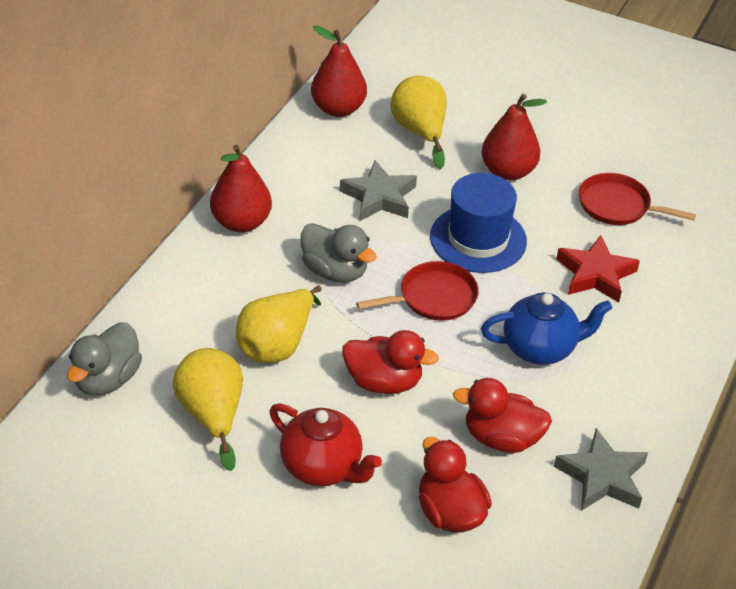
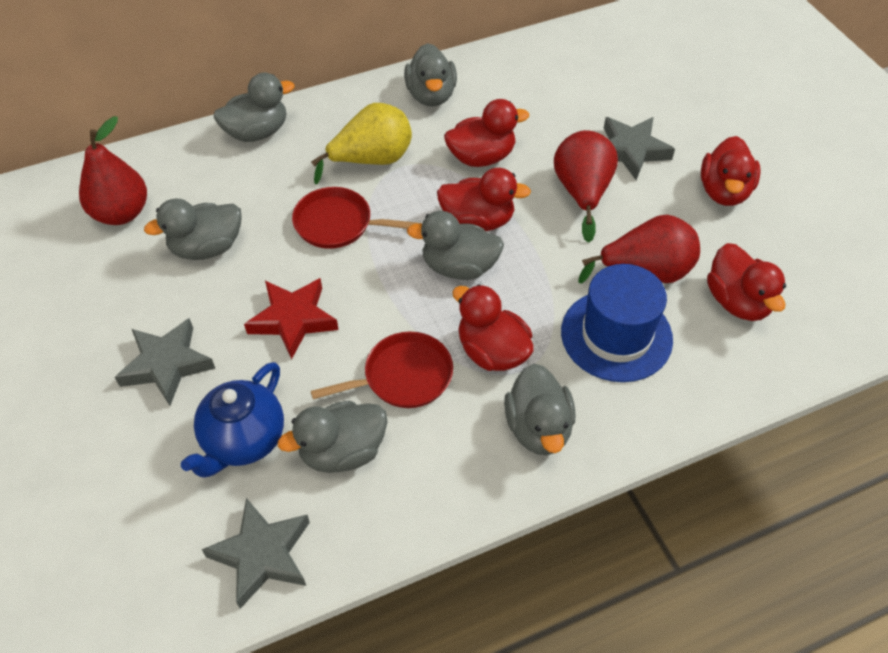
grey duck: [67,323,142,395] [301,223,377,283] = 2 -> [144,199,242,260] [214,73,295,142] [278,401,387,473] [404,43,457,107] [407,211,504,280] [504,364,575,455] = 6
grey star: [340,160,417,221] [554,428,648,511] = 2 -> [115,318,216,406] [202,498,310,609] [604,117,675,180] = 3
red duck: [343,330,439,394] [419,437,492,533] [453,378,552,453] = 3 -> [437,168,531,231] [444,99,529,167] [452,284,534,371] [701,136,761,206] [707,243,786,321] = 5
red teapot: [269,403,382,486] = 1 -> none = 0
yellow pear: [173,348,243,471] [236,286,322,363] [391,76,447,169] = 3 -> [311,103,412,184] = 1

